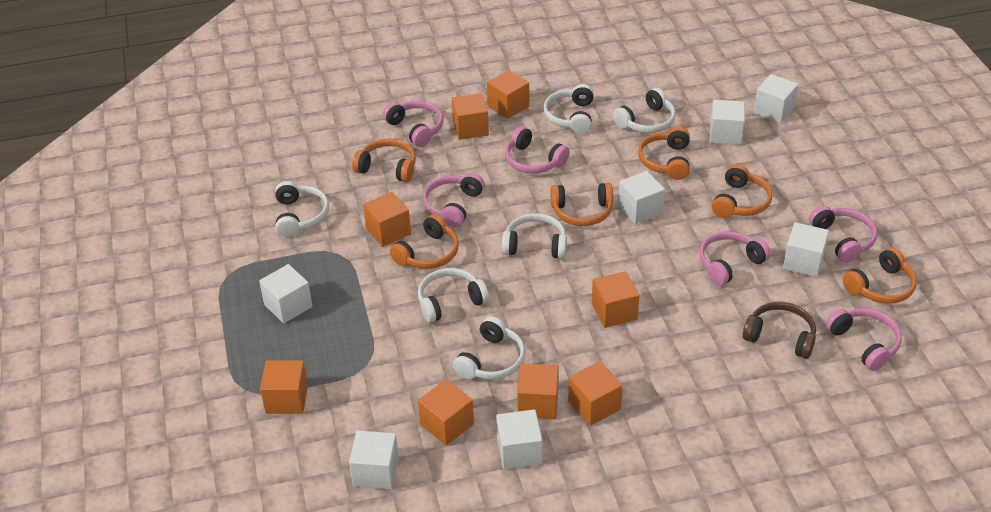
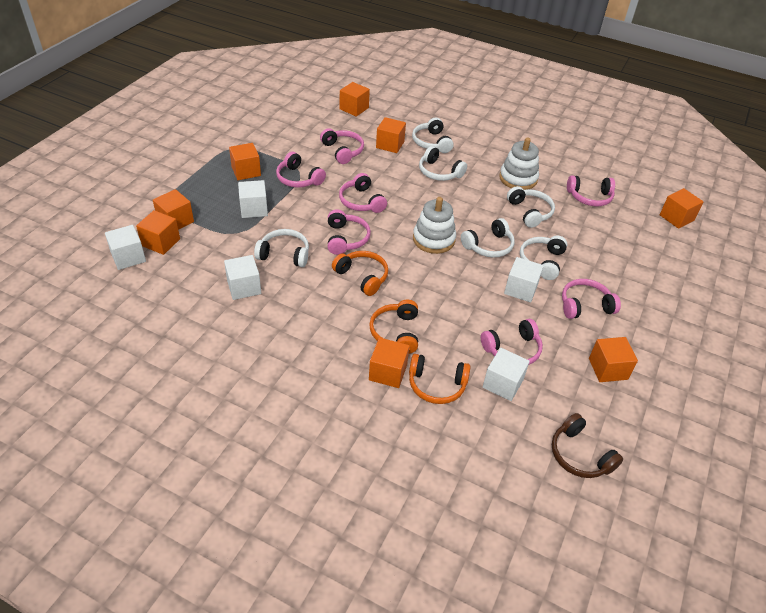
orange headphones: [352,139,416,182] [390,214,459,269] [551,183,613,226] [638,127,690,180] [712,164,773,218] [843,247,917,304] = 6 -> [332,251,388,296] [369,300,418,354] [409,354,471,404] = 3
pink headphones: [383,101,443,147] [423,173,485,227] [505,126,570,173] [699,231,771,286] [809,206,877,263] [825,308,902,371] = 6 -> [276,152,326,188] [320,128,364,164] [328,209,371,255] [339,173,387,213] [481,319,543,364] [562,279,621,319] [567,176,615,206] = 7
white cube: [259,264,313,323] [349,431,399,489] [496,409,542,470] [618,171,665,224] [710,100,745,145] [754,74,798,123] [783,222,829,277] = 7 -> [105,225,146,270] [224,255,261,300] [238,180,268,218] [483,348,530,401] [504,257,544,302] = 5
white stacking toy: none = 0 -> [413,197,456,254] [499,137,539,190] = 2

